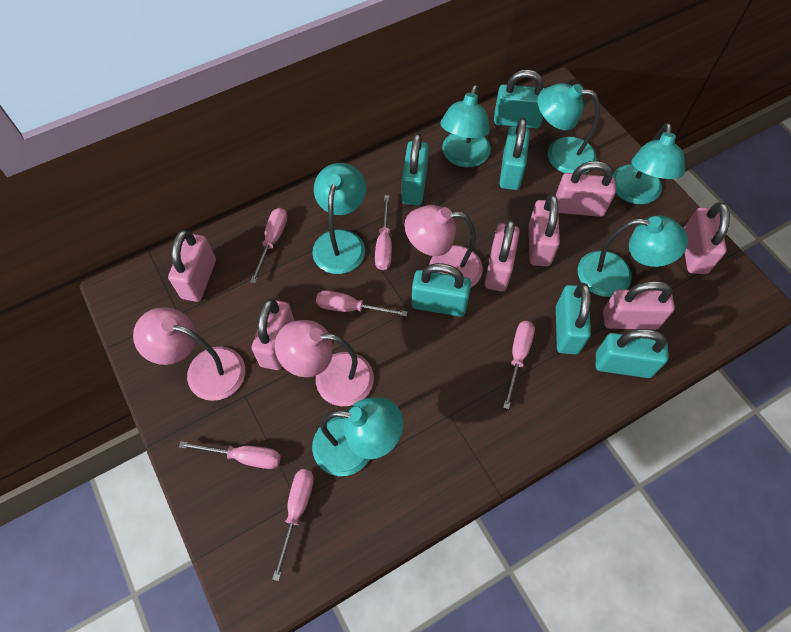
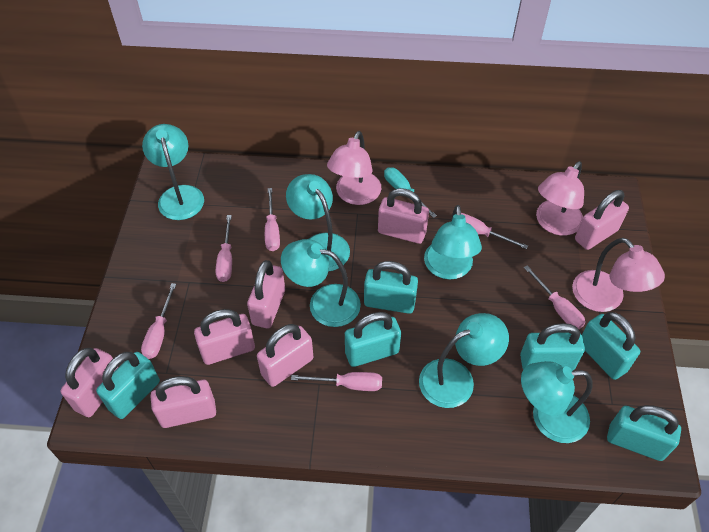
turquoise screwdriver: none = 0 -> [384,167,437,218] = 1

